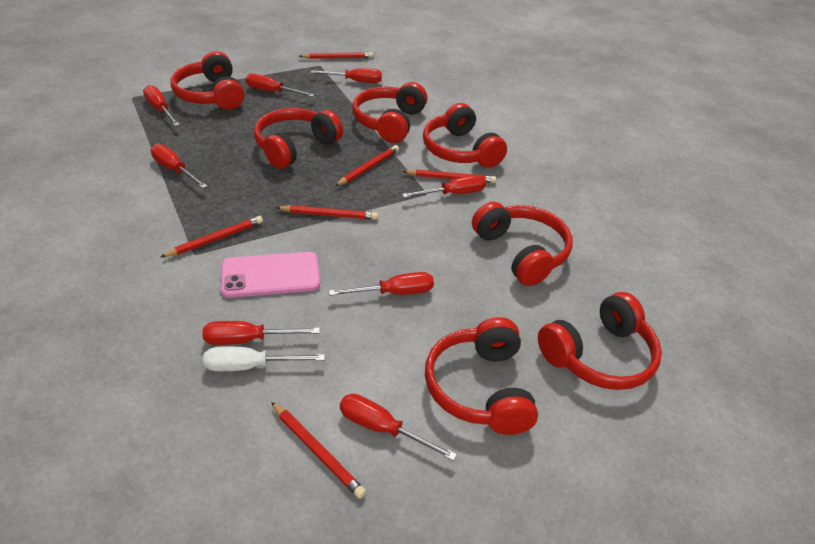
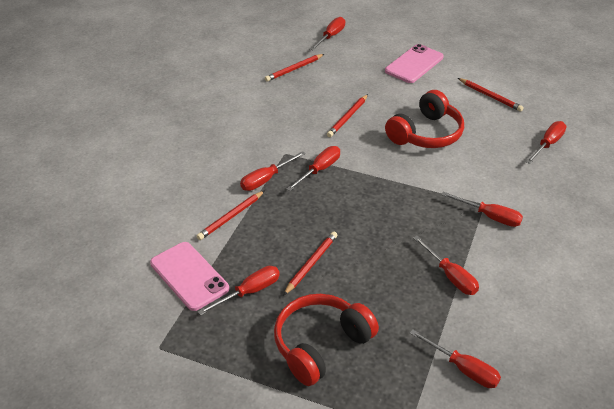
pink phone: [221,252,320,298] = 1 -> [150,242,229,311] [385,44,444,83] = 2
red headphones: [171,51,244,110] [254,108,343,169] [352,82,427,143] [423,103,507,168] [425,317,538,435] [472,202,573,286] [538,292,662,390] = 7 -> [274,294,379,386] [385,90,464,148] = 2
red pencil: [160,216,263,257] [271,402,366,499] [276,205,378,220] [299,52,373,59] [335,145,399,186] [402,169,496,183] = 6 -> [197,191,264,240] [265,54,324,82] [283,232,337,296] [327,94,368,137] [458,78,523,112] = 5
white screwdriver: [203,347,325,371] = 1 -> none = 0

